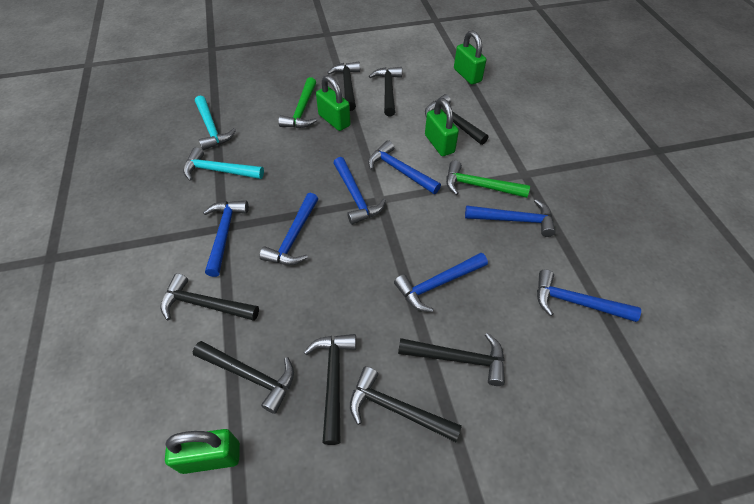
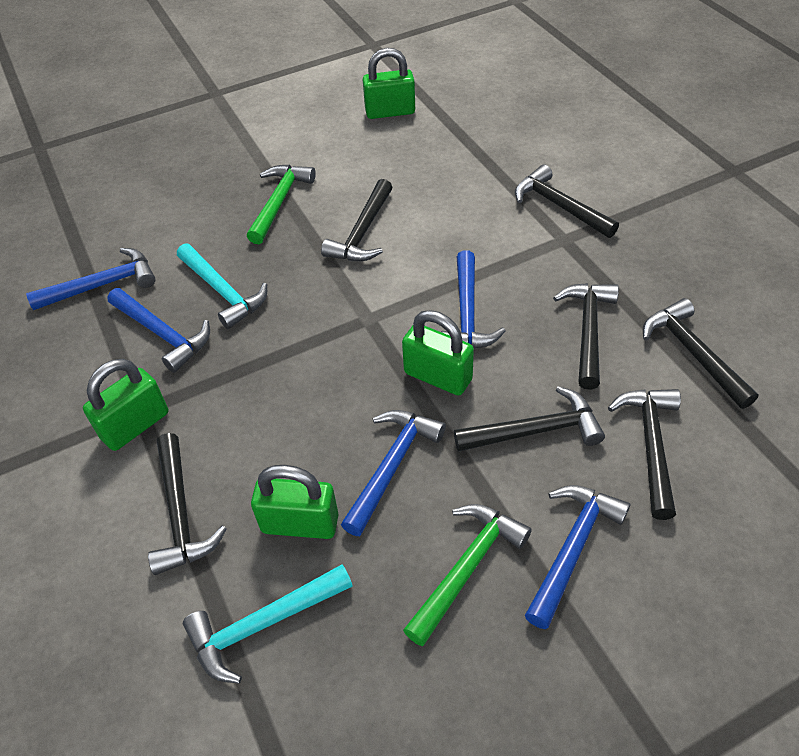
black hammer: [160,273,259,321] [193,341,294,414] [304,334,356,445] [327,62,360,111] [350,366,462,442] [369,67,402,116] [398,333,505,386] [425,94,488,145] = 8 -> [148,433,226,575] [321,179,393,261] [454,386,605,452] [515,165,619,238] [553,283,619,390] [608,389,681,520] [643,298,758,409] = 7
blue hammer: [203,201,249,277] [259,193,318,265] [333,157,386,225] [368,140,441,194] [394,253,488,312] [465,199,555,237] [537,269,641,322] = 7 -> [26,248,156,310] [107,288,210,373] [341,410,446,536] [441,250,506,349] [525,485,630,629] = 5

